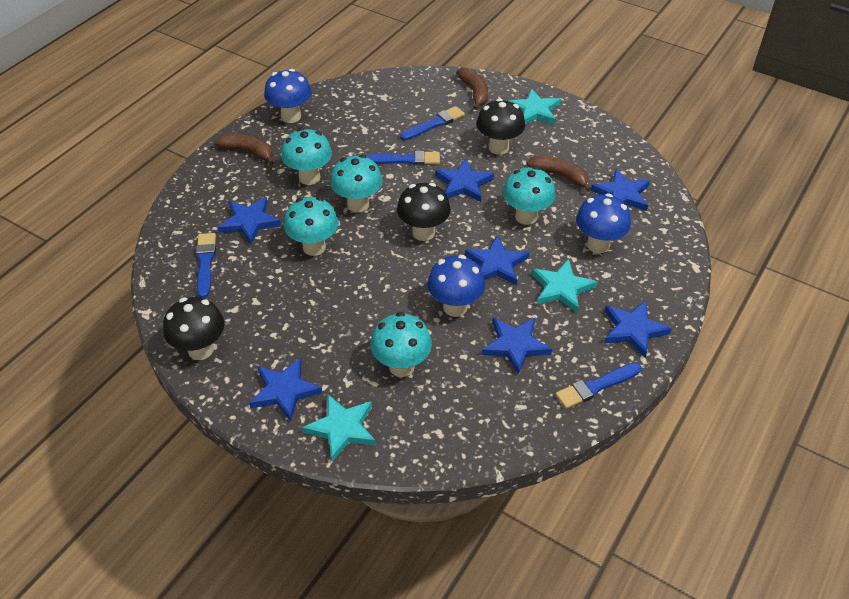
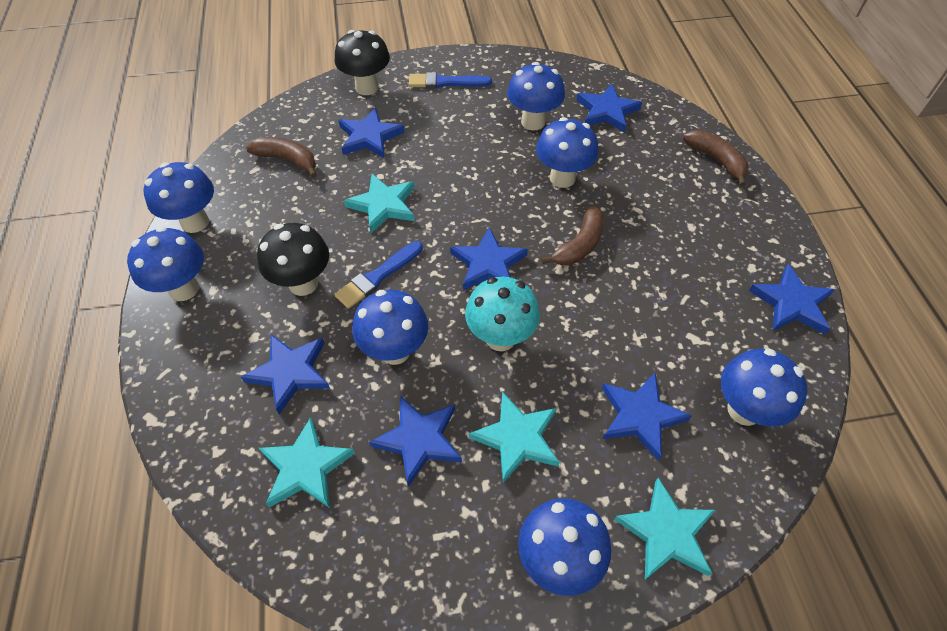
black mushroom: [163,297,224,360] [397,183,451,241] [476,98,525,155] = 3 -> [257,223,329,296] [335,30,390,95] = 2
blue brush: [196,233,216,298] [365,151,440,165] [400,106,465,140] [555,363,641,409] = 4 -> [334,241,423,309] [409,72,492,88] = 2
blue mushroom: [264,69,311,123] [427,255,485,317] [576,193,631,253] = 3 -> [127,226,204,301] [144,162,214,233] [352,290,428,365] [507,62,565,131] [518,498,611,596] [536,117,598,188] [721,349,807,427] = 7
turquoise mushroom: [281,128,332,185] [284,197,339,256] [330,155,382,213] [371,312,432,377] [503,167,556,225] = 5 -> [465,277,540,351] = 1
turquoise star: [302,395,376,462] [509,88,561,125] [532,259,597,313] = 3 -> [259,417,355,508] [344,174,415,233] [469,392,560,483] [614,478,715,579] = 4

